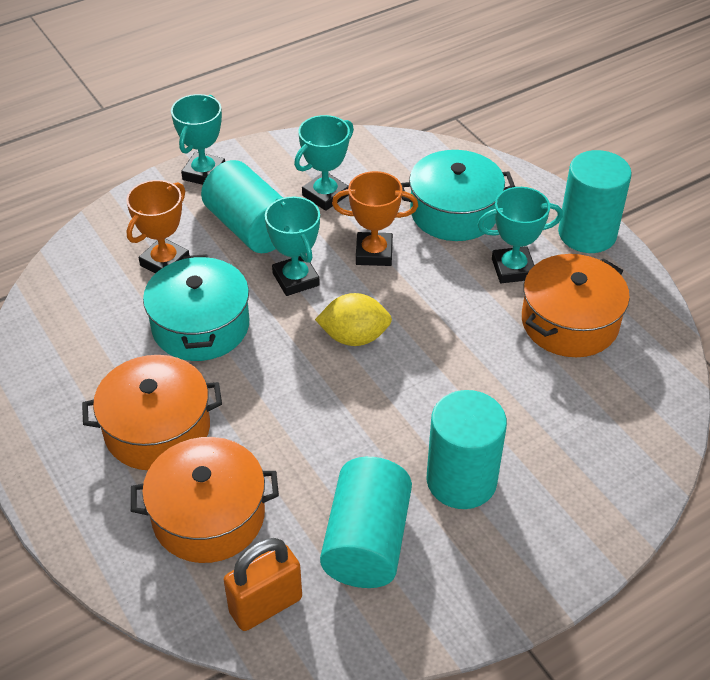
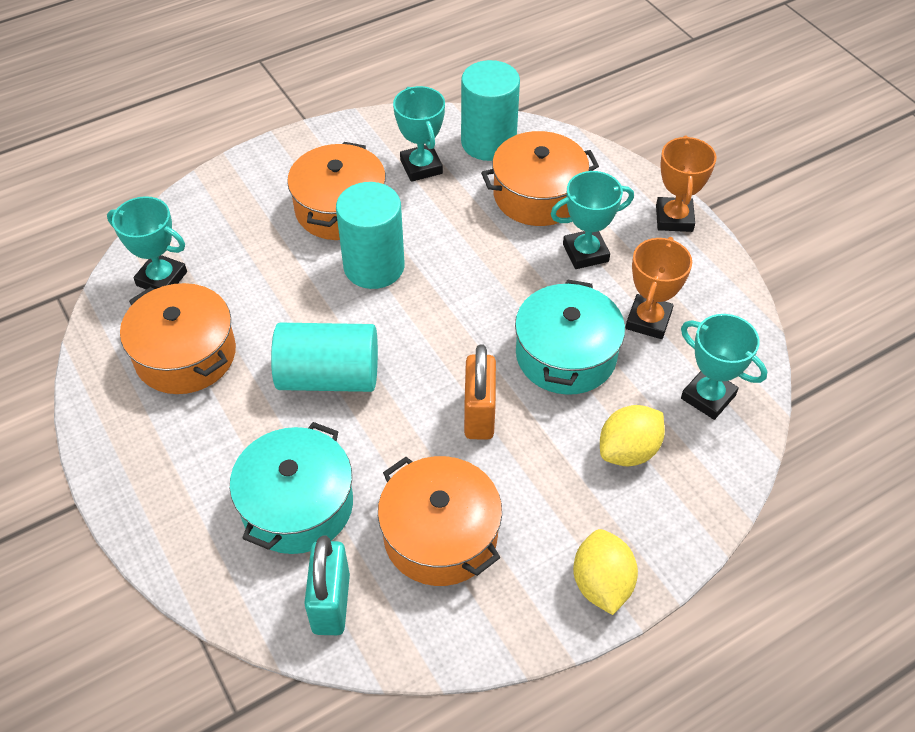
orange pot: [82,355,222,470] [131,437,279,563] [522,254,630,357] = 3 -> [120,283,236,394] [287,142,386,240] [378,456,502,586] [481,131,599,226] = 4
turquoise cylinder: [201,160,283,253] [320,457,412,588] [427,390,507,509] [558,150,632,253] = 4 -> [271,323,378,392] [336,182,405,289] [461,60,520,161] = 3
turquoise padlock: none = 0 -> [304,536,350,635] = 1
yellow lemon: [315,293,392,346] = 1 -> [573,529,638,615] [600,405,665,466] = 2

